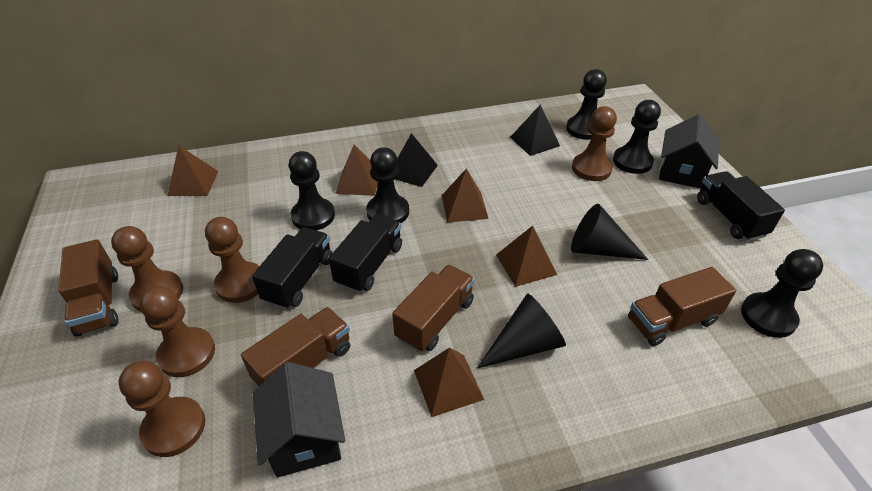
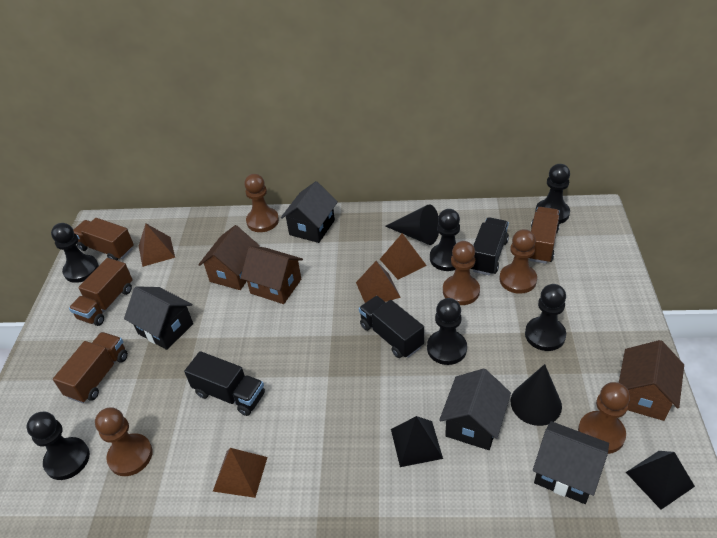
black house: [253,362,345,477] [659,114,719,189] = 2 -> [124,286,193,350] [281,181,338,243] [439,368,511,450] [533,421,609,504] = 4
black pawn: [289,151,335,230] [366,147,409,223] [566,69,607,140] [613,100,661,174] [741,249,823,338] = 5 -> [27,411,90,480] [51,223,99,283] [427,298,467,365] [430,209,460,271] [525,284,566,351] [535,164,570,224] = 6
brown house: none = 0 -> [198,225,260,290] [241,246,303,304] [619,340,684,421] = 3
brown pyramid: [167,145,218,196] [335,144,378,196] [414,347,484,417] [442,168,489,223] [496,226,557,287] = 5 -> [139,224,175,267] [213,448,268,498] [356,261,401,303] [380,233,427,279] = 4

